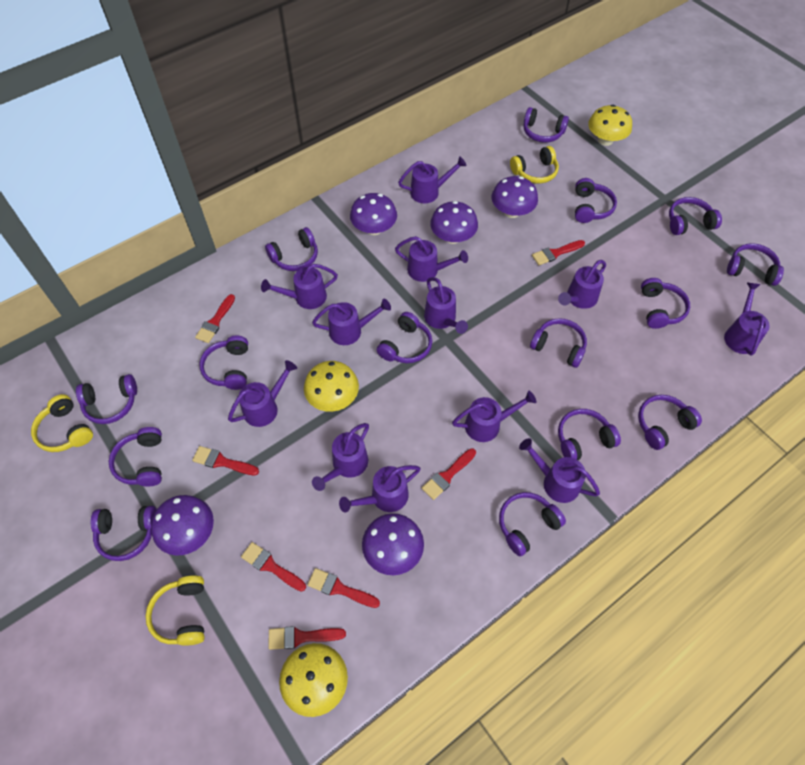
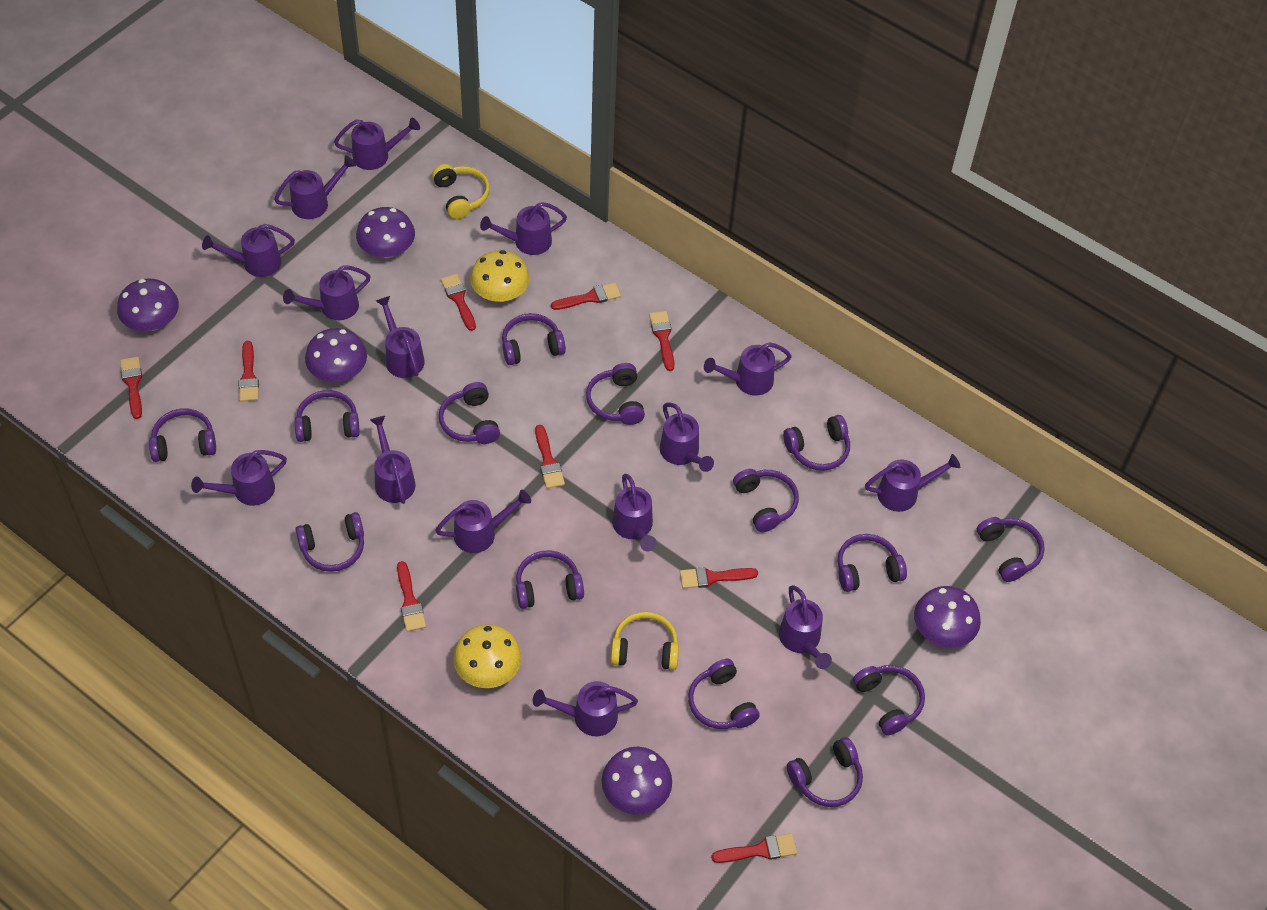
purple headphones: [76,374,137,424] [91,506,157,561] [109,427,162,487] [199,335,248,390] [265,227,318,271] [377,312,432,363] [499,492,566,556] [523,107,569,142] [530,318,587,368] [558,409,621,460] [575,178,617,223] [638,395,702,450] [641,278,690,329] [669,197,722,235] [727,243,784,286] = 15 -> [149,408,216,462] [295,390,360,442] [296,512,364,572] [439,382,500,444] [502,313,566,365] [516,550,584,609] [586,363,645,425] [688,659,760,729] [733,469,799,532] [783,415,850,471] [787,737,863,807] [838,534,907,592] [853,665,925,736] [977,517,1045,582] = 14
purple watering can: [228,360,297,427] [261,264,338,309] [312,299,391,345] [312,423,369,491] [339,465,421,512] [395,236,468,282] [398,156,467,203] [424,277,468,334] [452,391,536,442] [519,438,600,503] [558,260,606,309] [724,282,770,356] = 12 -> [191,450,287,506] [202,224,295,277] [274,155,356,219] [283,265,371,320] [334,118,420,170] [370,416,416,504] [376,296,425,378] [435,490,531,553] [480,202,567,255] [533,681,638,736] [612,474,657,552] [660,402,714,472] [704,343,792,396] [779,585,832,669] [865,454,960,512] = 15
red brush: [192,446,259,476] [195,294,235,343] [241,542,306,592] [268,626,346,650] [308,568,380,608] [422,448,476,500] [532,240,585,265] = 7 -> [120,357,142,419] [238,341,259,402] [397,561,426,632] [441,274,476,331] [535,425,565,489] [551,283,621,310] [649,311,675,371] [680,567,758,588] [711,833,797,863] = 9
yellow headphones: [31,394,93,452] [145,575,205,646] [510,146,559,183] = 3 -> [432,164,490,219] [611,612,679,670] = 2
yellow mushroom: [279,643,348,717] [304,361,359,412] [588,105,632,146] = 3 -> [453,624,522,688] [470,250,530,302] = 2

